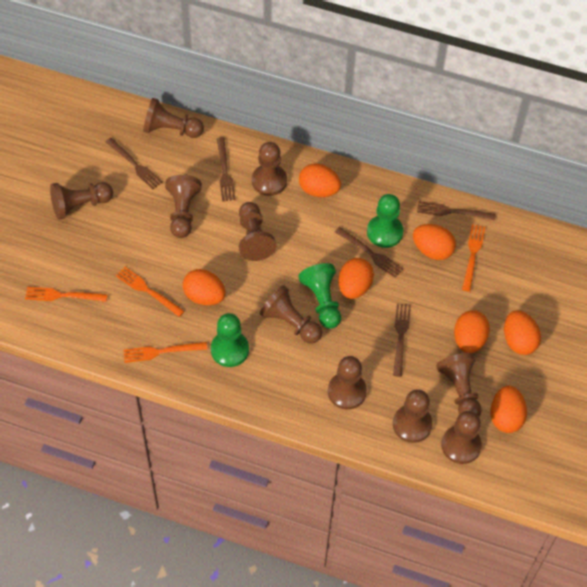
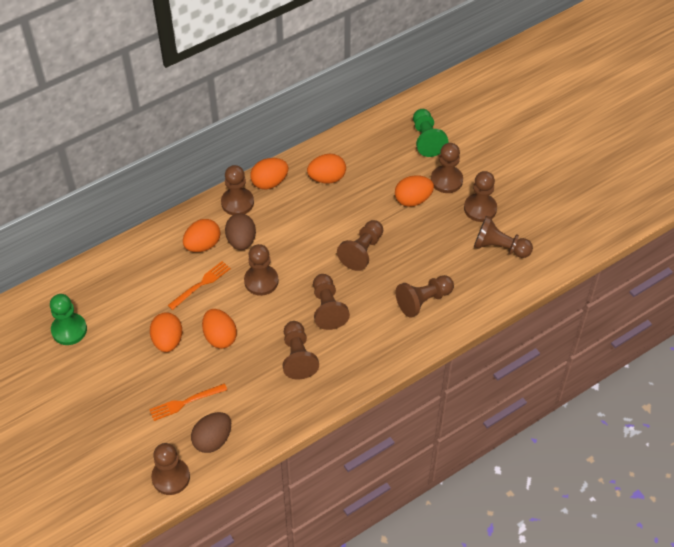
brown egg: none = 0 -> [191,412,231,453] [225,214,256,250] = 2
brown fork: [105,138,163,189] [217,137,236,201] [335,227,404,278] [393,304,411,377] [417,201,496,221] = 5 -> none = 0
green pawn: [211,313,249,367] [298,263,341,329] [367,194,403,248] = 3 -> [50,294,87,345] [413,109,448,157] = 2
orange egg: [183,269,226,305] [299,163,341,197] [338,258,374,299] [413,224,456,260] [454,310,490,353] [490,386,527,433] [504,310,541,355] = 7 -> [150,312,182,352] [183,219,220,252] [202,309,237,349] [250,158,288,190] [307,154,346,184] [395,175,434,207] = 6
orange fork: [25,287,108,302] [116,267,184,317] [123,342,207,363] [462,224,485,292] = 4 -> [149,383,227,421] [168,261,231,310] = 2

